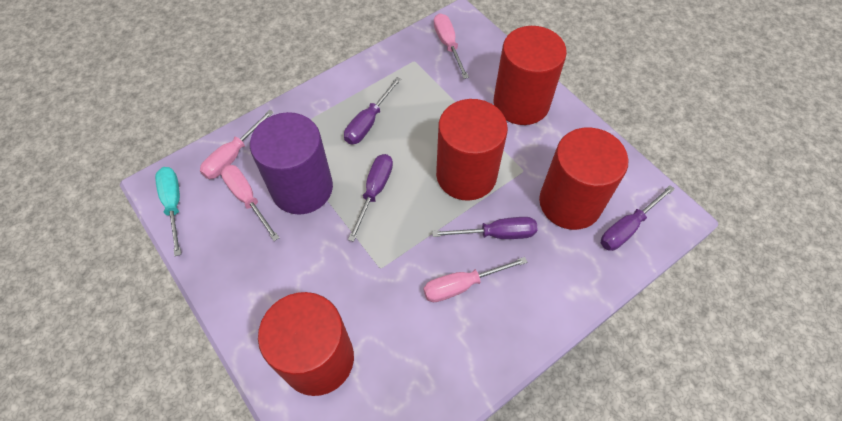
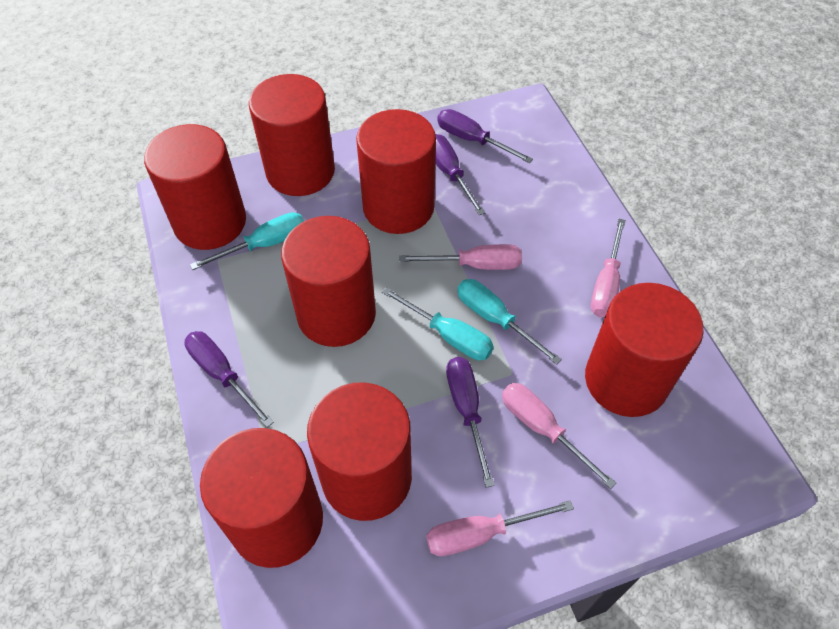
purple cylinder: [250,112,333,215] = 1 -> none = 0
red cylinder: [258,292,354,396] [436,99,508,201] [494,26,567,125] [539,127,628,230] = 4 -> [144,124,246,250] [200,428,323,568] [249,74,335,196] [281,216,376,347] [307,382,412,521] [356,109,436,234] [585,283,704,417] = 7
turquoise screwdriver: [155,167,181,256] = 1 -> [190,212,304,270] [382,287,494,360] [457,279,562,365] = 3

